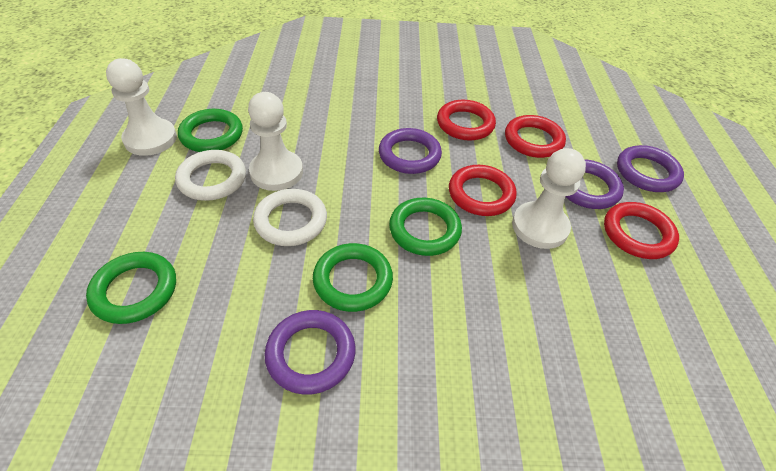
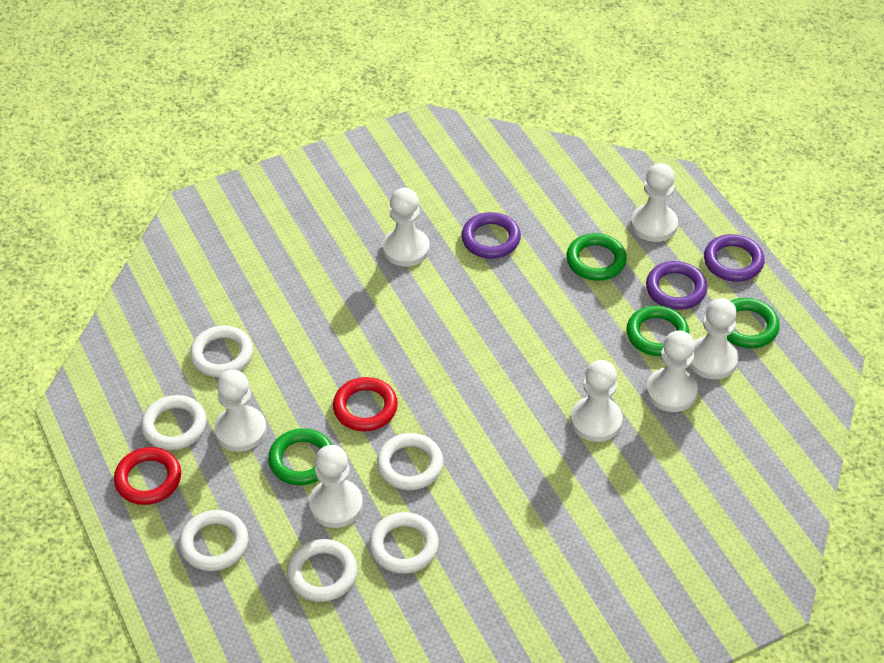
purple ring: [265,310,355,395] [379,128,442,174] [566,159,624,209] [617,145,684,192] = 4 -> [461,212,521,259] [646,261,707,310] [704,234,765,282] = 3
red ring: [437,100,496,141] [449,165,517,216] [505,115,566,158] [604,202,679,259] = 4 -> [114,447,181,505] [333,377,398,431] = 2
white pawn: [106,58,177,156] [248,92,303,191] [512,148,586,249] = 3 -> [214,370,267,452] [309,445,363,528] [383,188,430,267] [571,360,623,442] [631,163,678,242] [646,330,698,412] [690,298,738,379] = 7
white ring: [175,150,246,201] [253,189,327,246] = 2 -> [141,395,207,450] [179,510,248,571] [190,326,253,377] [287,539,357,602] [369,512,439,574] [377,433,443,490] = 6

